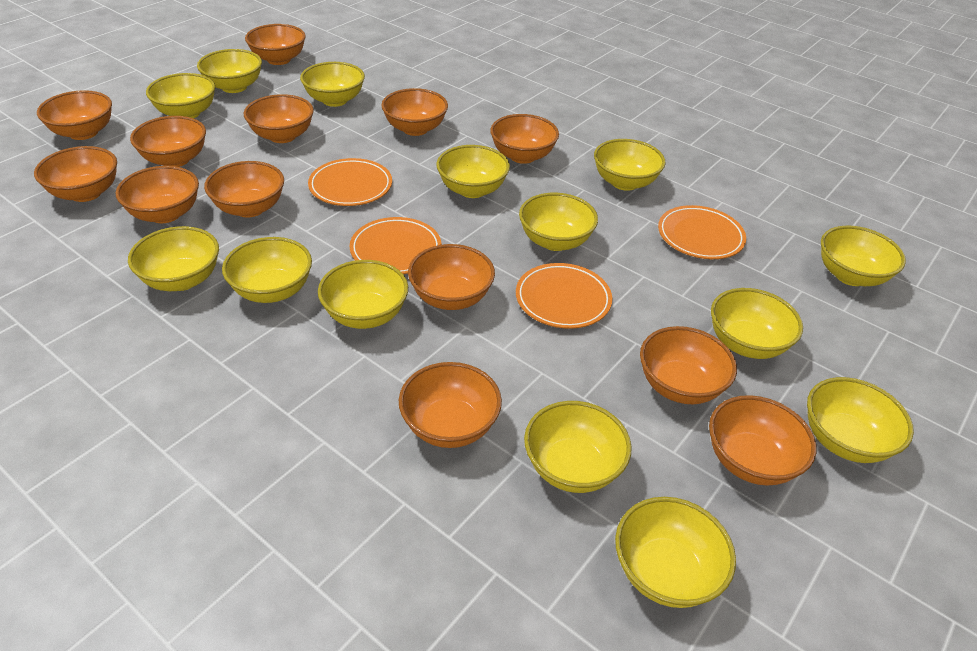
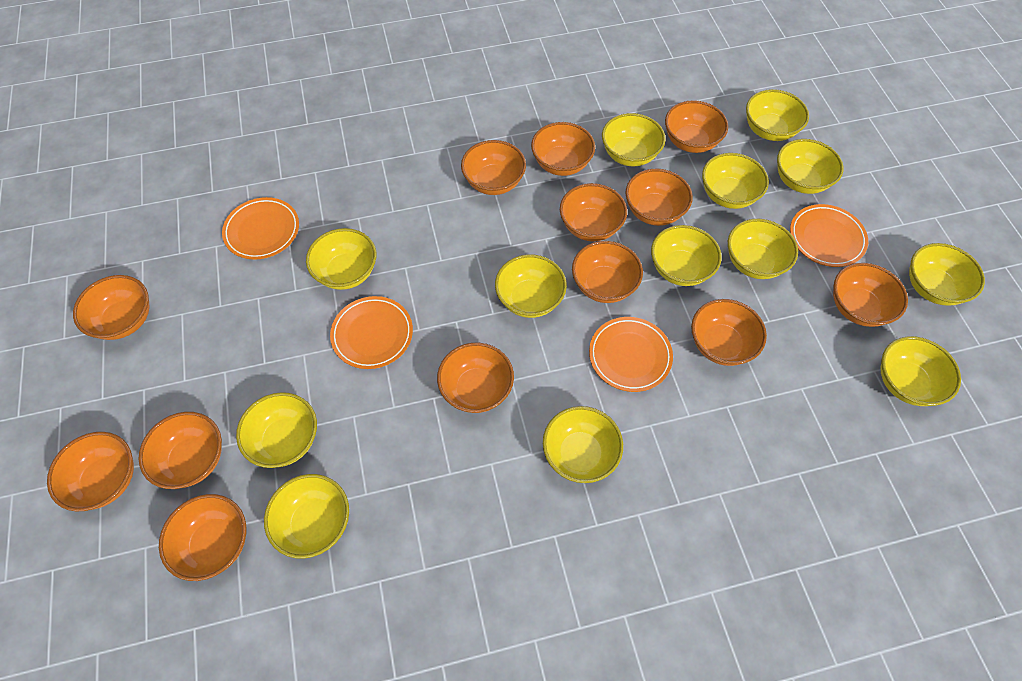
yellow bowl: [128,226,219,291] [146,73,215,118] [197,49,262,93] [222,237,312,303] [300,62,365,107] [318,260,408,329] [436,145,510,198] [519,193,598,251] [524,401,632,493] [594,139,666,191] [615,497,736,608] [711,288,803,359] [807,377,914,463] [821,226,906,286] = 14 -> [236,392,317,468] [264,474,349,559] [306,228,376,290] [495,254,567,318] [543,406,623,483] [602,113,666,167] [651,225,722,286] [702,153,769,209] [728,219,798,279] [746,89,809,141] [777,139,843,194] [880,336,961,406] [909,243,985,306] = 13

